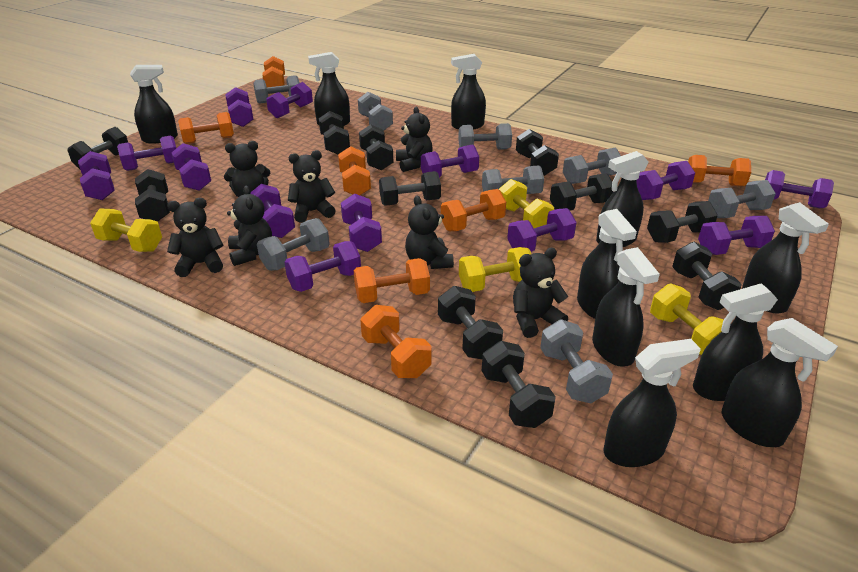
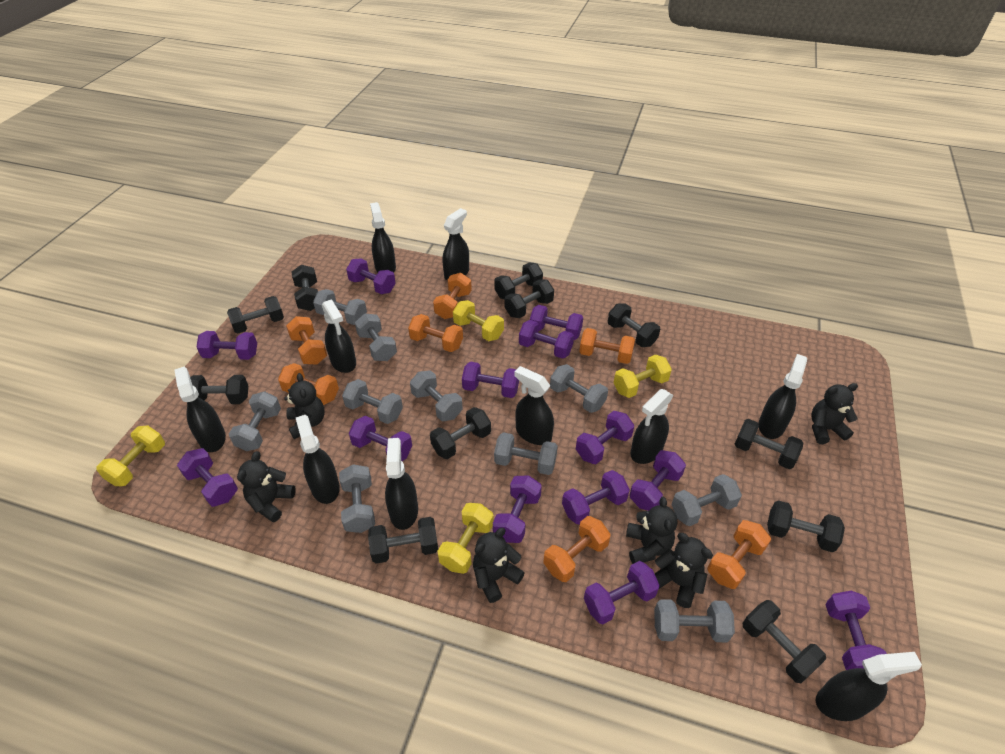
black teddy bear: [167,198,223,277] [224,141,270,197] [227,185,272,266] [288,150,336,222] [396,107,433,172] [405,195,454,269] [513,248,568,338] = 7 -> [237,451,296,522] [284,373,325,439] [473,528,525,603] [626,497,677,564] [655,533,713,608] [812,383,858,444] = 6
grey dumbbell: [254,75,300,104] [257,218,330,271] [358,92,393,131] [458,123,512,150] [482,165,544,194] [540,319,613,403] [563,147,621,184] [708,180,776,218] = 8 -> [229,391,281,451] [313,289,367,325] [339,464,375,533] [342,379,403,424] [355,314,397,361] [410,370,463,421] [494,432,558,475] [550,364,608,413] [654,599,735,642] [671,474,742,526] = 10

